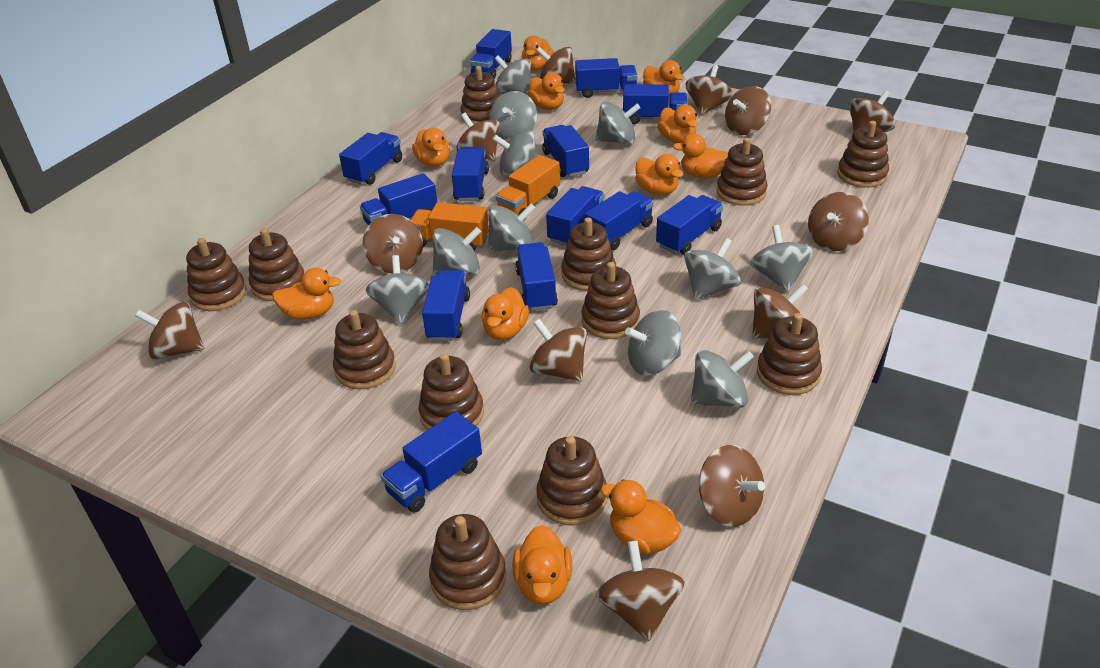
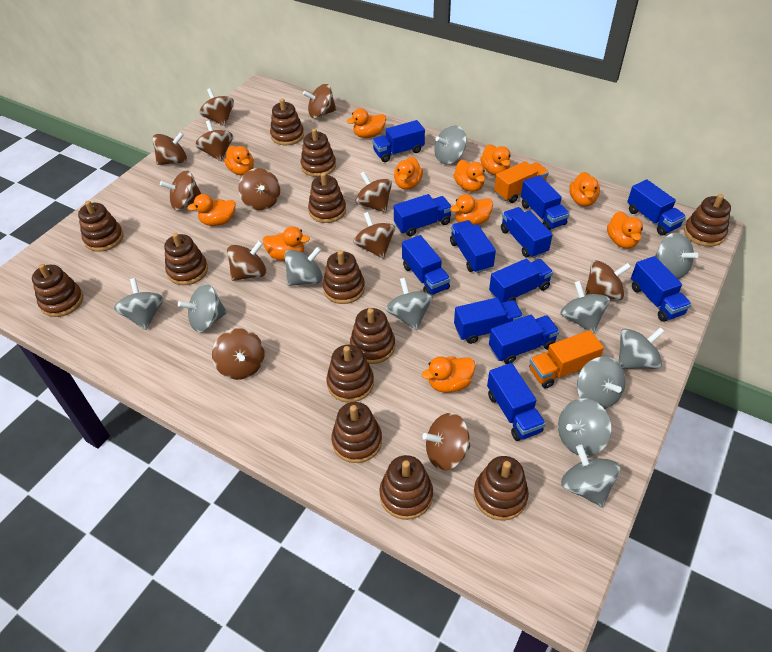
blue truck: [339,132,402,185] [360,173,437,225] [381,411,482,513] [422,270,470,341] [452,147,489,201] [470,29,512,79] [515,242,558,311] [542,125,589,177] [546,186,605,246] [575,58,637,98] [585,191,654,250] [623,84,688,124] [656,195,723,255] = 13 -> [372,120,425,162] [394,194,452,236] [402,235,450,295] [450,220,496,273] [454,298,523,344] [487,363,546,441] [489,259,553,303] [489,315,559,364] [501,207,553,258] [521,175,570,230] [627,179,686,236] [631,256,691,322] = 12
brown stacking toy: [186,238,247,311] [249,228,304,301] [333,310,396,389] [418,353,484,430] [429,514,506,610] [460,66,500,124] [536,436,607,526] [561,217,616,291] [582,262,640,339] [717,138,768,206] [757,313,822,395] [837,121,889,188] = 12 -> [32,264,83,317] [78,201,124,252] [164,233,208,285] [270,99,304,145] [300,128,336,177] [308,172,346,223] [323,250,365,304] [326,345,374,403] [331,402,382,463] [350,308,395,364] [379,455,433,520] [474,456,529,521] [684,194,731,247] = 13

